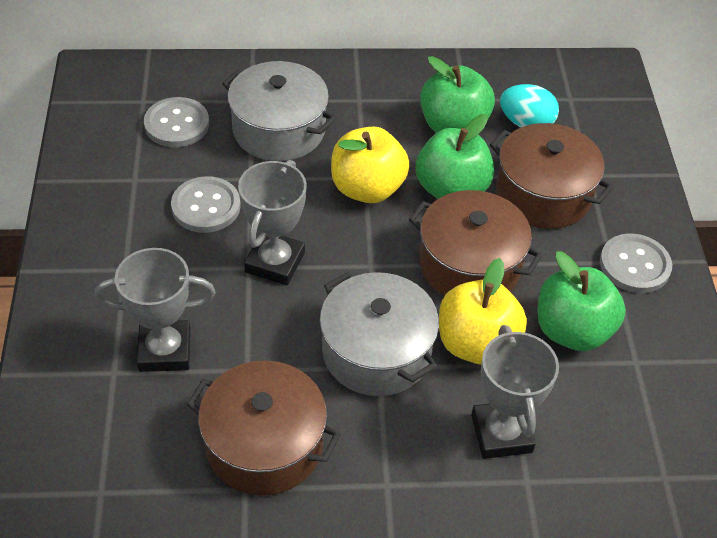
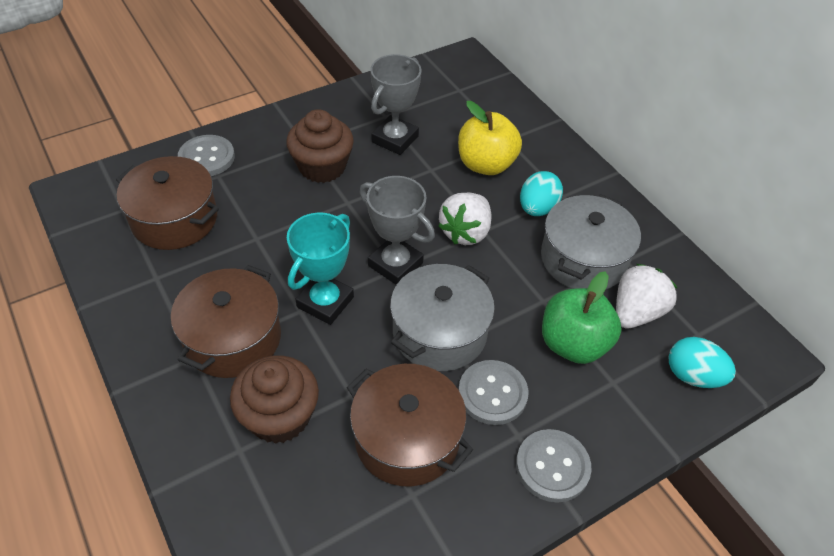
brown cupcake: none = 0 -> [230,355,319,444] [286,109,354,183] = 2
green apple: [415,114,494,199] [420,56,495,133] [537,251,626,351] = 3 -> [542,271,622,364] = 1
grey trophy: [94,248,215,372] [238,160,307,285] [471,325,559,459] = 3 -> [360,176,435,285] [370,54,421,155] = 2
turquoise egg: [500,84,559,128] = 1 -> [520,171,563,216] [668,337,736,388] = 2
turquoise trophy: none = 0 -> [287,213,354,325] = 1
white strawberry: none = 0 -> [439,193,491,245] [616,264,677,329] = 2
yellow apple: [331,126,410,203] [439,258,527,365] = 2 -> [458,101,522,175] = 1

